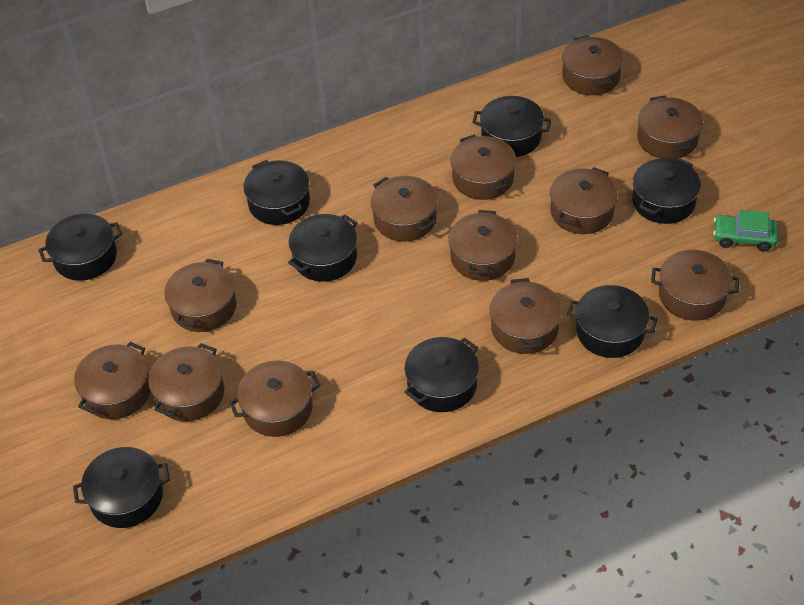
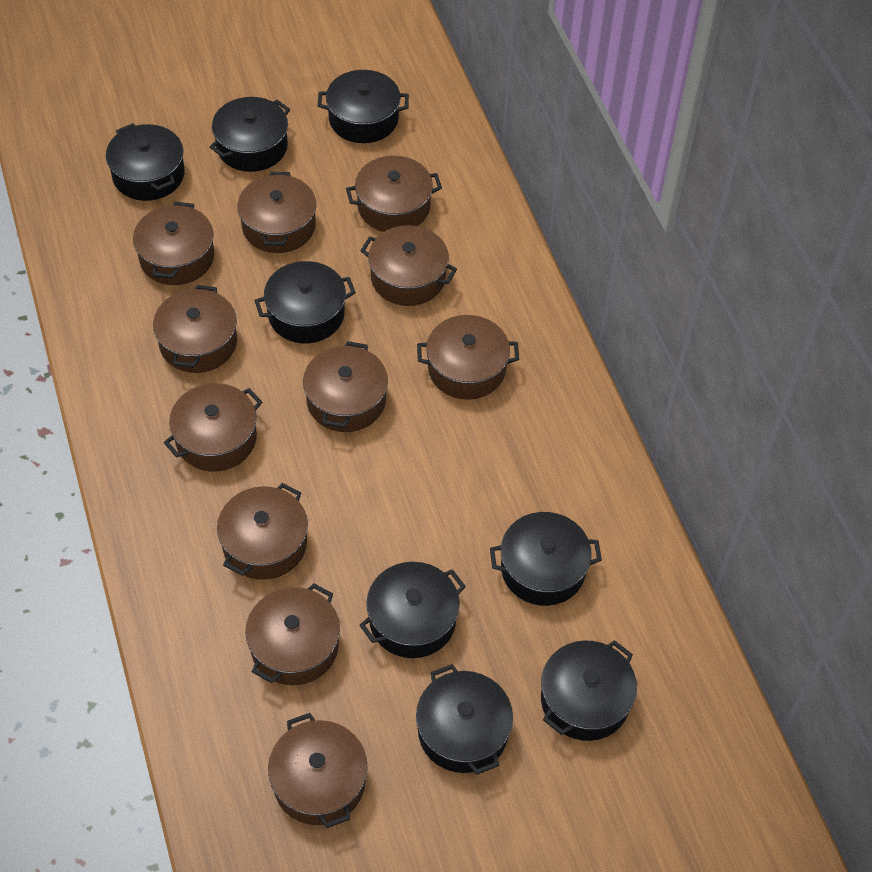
brown pot: [74,342,151,419] [148,343,224,422] [164,259,237,332] [229,360,321,437] [371,176,438,241] [448,210,517,281] [450,134,516,200] [490,278,562,354] [550,167,618,234] [562,35,624,95] [637,95,703,159] [651,250,740,321] = 12 -> [133,202,214,285] [153,285,237,373] [164,383,262,471] [217,483,308,580] [238,172,317,253] [245,583,340,685] [268,713,368,828] [303,341,388,432] [346,156,442,232] [360,225,457,306] [417,315,519,400] = 11
green car: [713,210,778,252] = 1 -> none = 0

